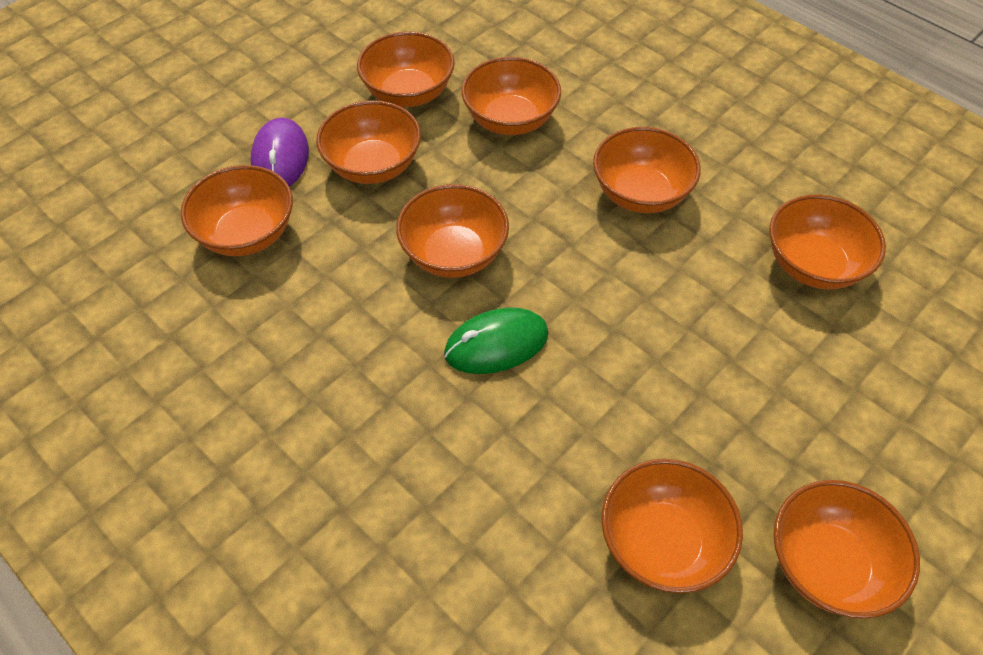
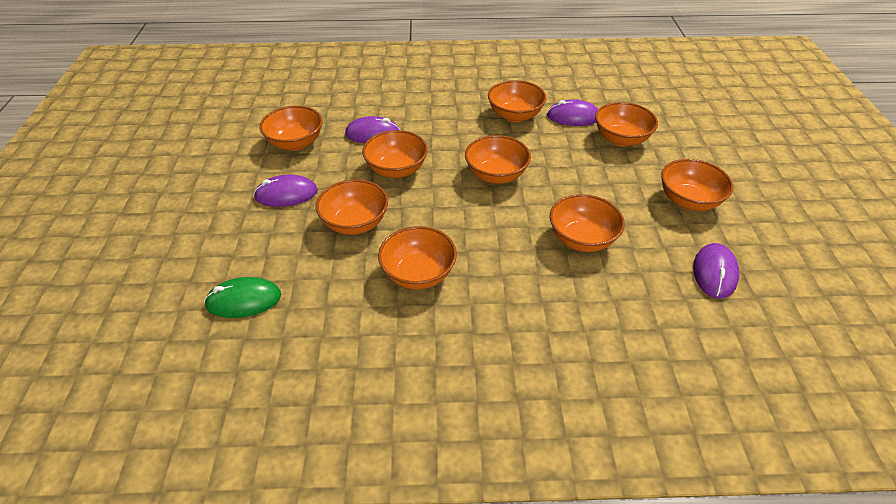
purple mouse: [251,117,309,187] = 1 -> [253,175,318,207] [345,116,400,143] [547,99,598,126] [693,243,739,298] = 4

